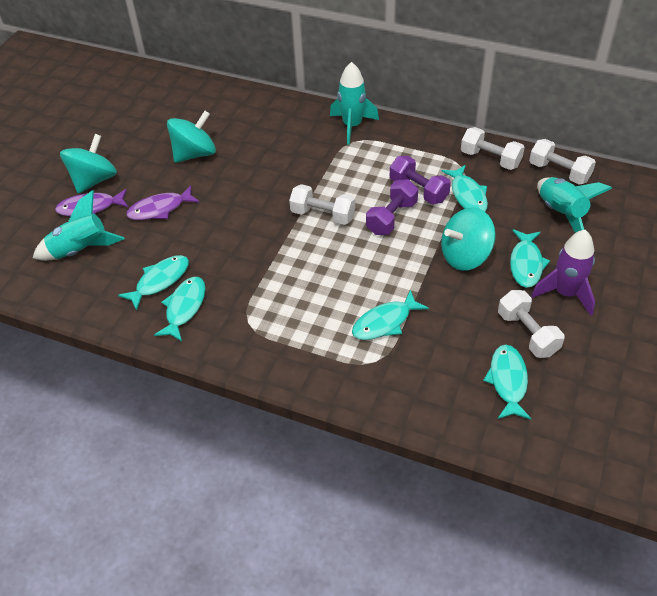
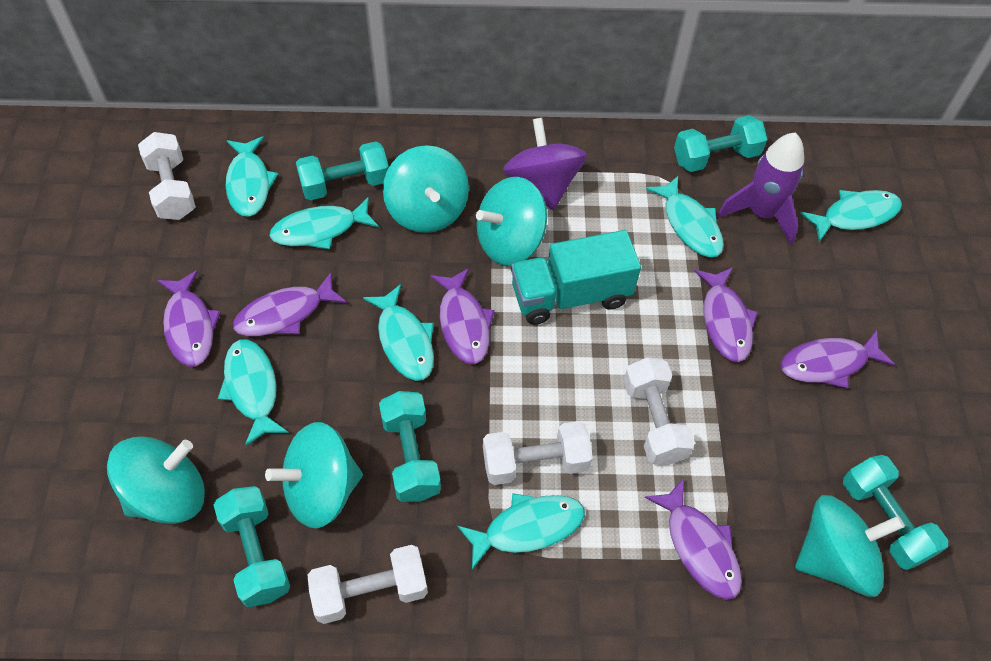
purple dumbbell: [366,179,418,235] [390,155,451,204] = 2 -> none = 0
purple fish: [55,189,128,216] [126,185,200,220] = 2 -> [157,270,221,367] [233,272,347,336] [430,268,495,364] [645,478,742,600] [694,267,758,362] [781,330,895,389] = 6
purple spinning top: none = 0 -> [503,118,587,210] = 1
turquoise dumbbell: none = 0 -> [214,486,290,607] [296,141,389,200] [379,391,441,502] [674,115,767,172] [843,455,948,570] = 5
turquoise fish: [118,255,189,311] [154,277,206,342] [352,290,429,340] [441,165,488,212] [483,344,531,420] [510,229,550,288] = 6 -> [218,339,289,447] [226,136,278,217] [269,197,379,249] [363,284,434,381] [457,493,585,569] [646,176,724,257] [800,190,902,242] = 7
turquoise rocket: [33,190,124,261] [330,62,379,145] [537,177,612,233] = 3 -> none = 0
turquoise spinning top: [60,134,117,194] [167,111,216,163] [441,207,496,271] = 3 -> [107,436,205,524] [265,422,363,528] [383,145,469,233] [476,177,547,266] [795,495,905,597] = 5
turquoise truck: none = 0 -> [511,230,641,325] = 1

